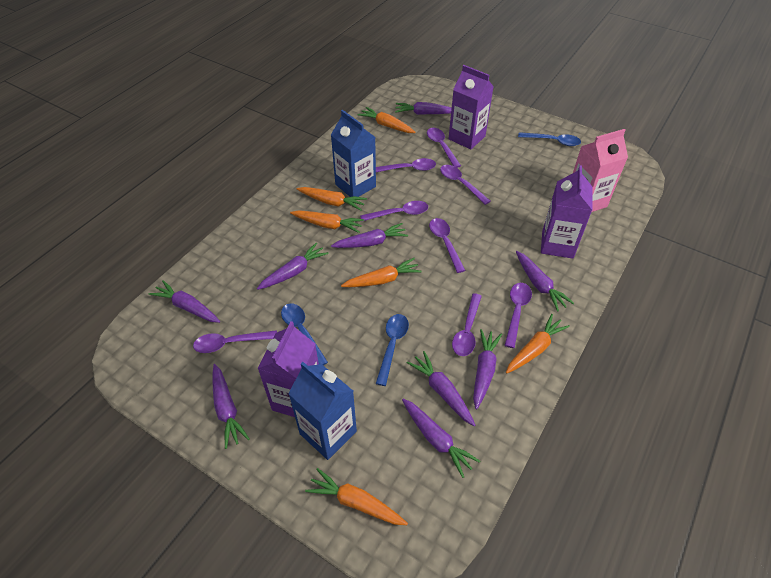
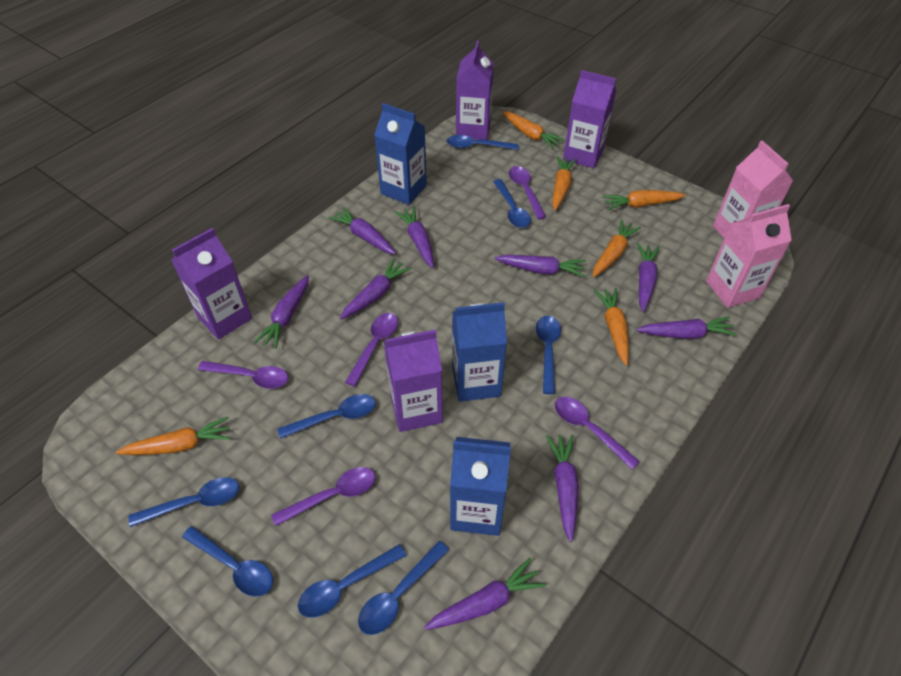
blue carton: [288,362,357,460] [331,110,376,197] = 2 -> [374,103,427,205] [450,437,511,536] [452,302,507,402] = 3
blue spoon: [281,303,328,365] [376,314,409,386] [518,132,581,146] = 3 -> [129,477,239,527] [182,526,273,597] [278,394,376,439] [298,544,407,618] [358,541,449,635] [447,135,518,150] [493,179,531,228] [536,316,561,394] = 8
pink carton: [573,129,628,212] = 1 -> [706,204,792,308] [713,141,793,238] = 2
purple carton: [257,321,319,417] [448,65,494,149] [541,165,592,259] = 3 -> [171,228,252,339] [384,329,443,432] [456,41,494,140] [563,70,616,168] = 4
purple spoon: [193,330,277,353] [360,201,428,221] [376,158,436,172] [427,128,461,168] [429,218,466,273] [440,165,490,205] [452,293,482,356] [504,283,532,348] = 8 -> [198,361,288,389] [271,467,376,526] [345,313,398,387] [509,166,546,219] [555,397,640,469] = 5

